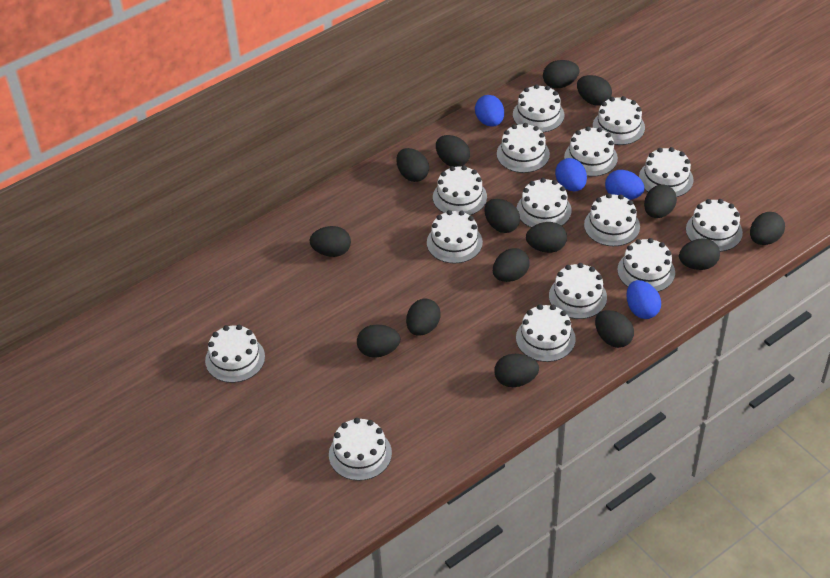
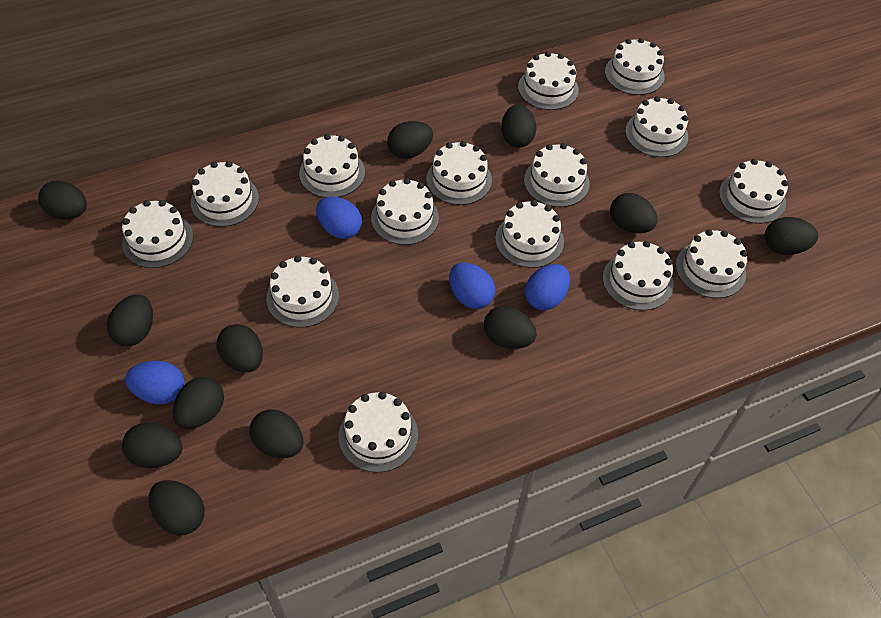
black egg: [309,226,351,257] [357,325,400,358] [396,148,429,182] [406,299,441,336] [436,135,470,167] [484,199,520,233] [493,248,530,282] [494,354,539,387] [526,222,567,253] [543,60,579,88] [577,75,612,106] [595,310,634,348] [644,185,677,218] [679,238,720,270] [750,212,785,245] = 15 -> [38,181,87,220] [107,295,153,346] [122,422,183,468] [148,480,205,535] [173,377,224,429] [217,324,263,372] [249,410,303,458] [387,121,433,159] [484,306,537,349] [501,104,537,148] [610,193,657,233] [765,217,818,255] = 12

